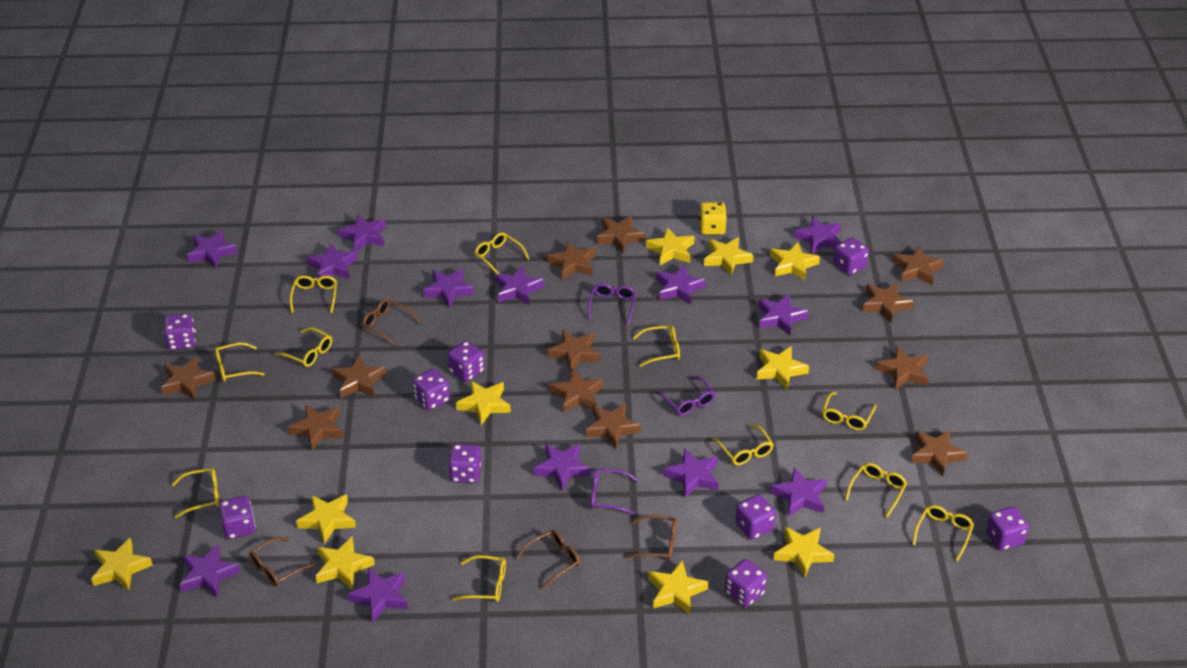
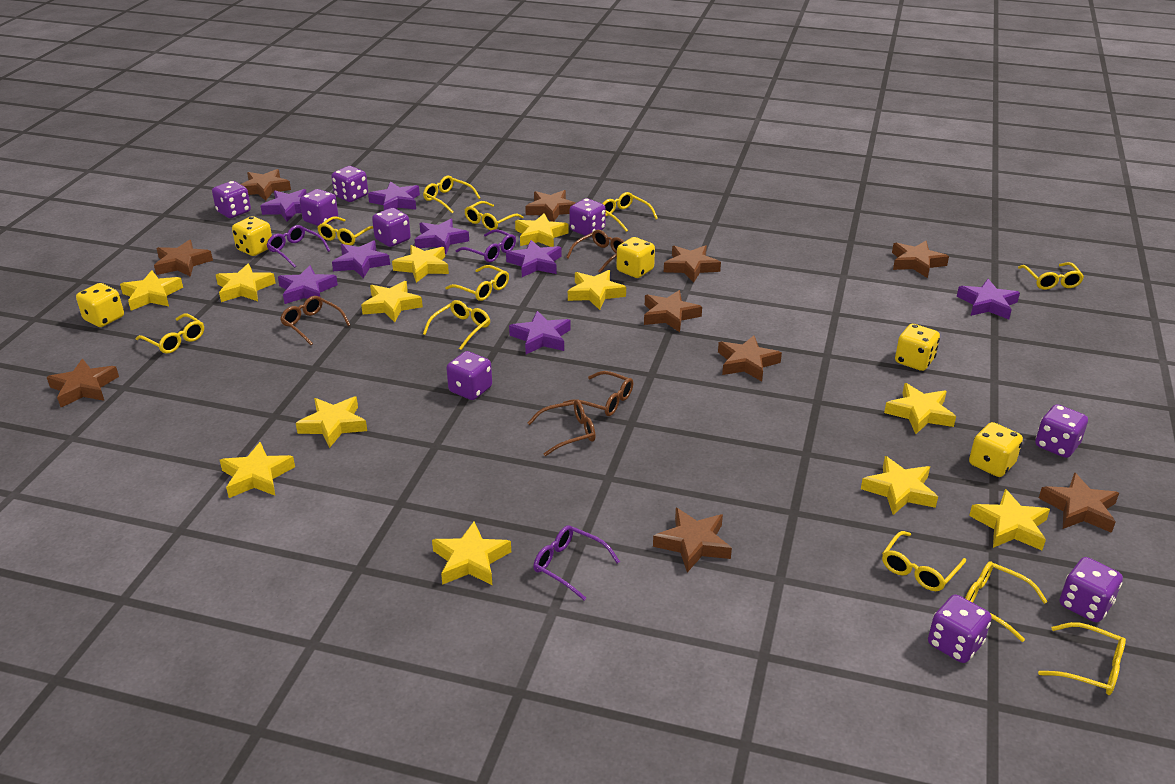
brown star: [161,356,216,400] [288,405,344,450] [332,355,386,398] [547,241,596,280] [547,330,600,373] [549,369,603,413] [586,403,641,449] [597,216,645,253] [862,282,914,322] [876,346,928,390] [893,246,944,285] [911,430,968,477] = 12 -> [47,359,119,407] [154,240,213,277] [241,169,291,201] [525,190,576,222] [644,290,702,332] [653,508,732,572] [664,245,721,282] [718,335,782,382] [892,241,949,278] [1039,472,1119,533] = 10
purple star: [180,544,240,598] [187,230,238,269] [307,243,358,279] [338,214,386,252] [348,568,408,623] [423,269,474,308] [494,265,544,305] [534,444,591,490] [656,264,706,305] [664,449,719,497] [758,294,809,335] [770,467,827,517] [794,216,842,254] = 13 -> [260,189,307,222] [278,265,338,304] [332,240,390,278] [368,181,420,210] [414,218,469,254] [506,240,562,277] [509,311,571,354] [957,279,1020,320] = 8
yellow dice: [699,202,727,235] = 1 -> [76,283,124,327] [232,216,272,256] [617,237,655,278] [895,324,940,371] [969,422,1023,477] = 5
yellow star: [91,538,153,591] [296,494,356,544] [316,537,375,589] [456,381,511,425] [646,227,695,265] [648,560,708,615] [704,237,754,276] [756,346,809,389] [770,242,820,281] [774,526,834,578] = 10 -> [120,270,183,310] [216,264,276,302] [220,442,295,498] [296,397,367,448] [361,281,423,322] [392,245,449,283] [432,521,511,585] [515,213,569,247] [568,270,626,310] [861,456,938,515] [884,383,956,434] [969,489,1050,550] = 12

